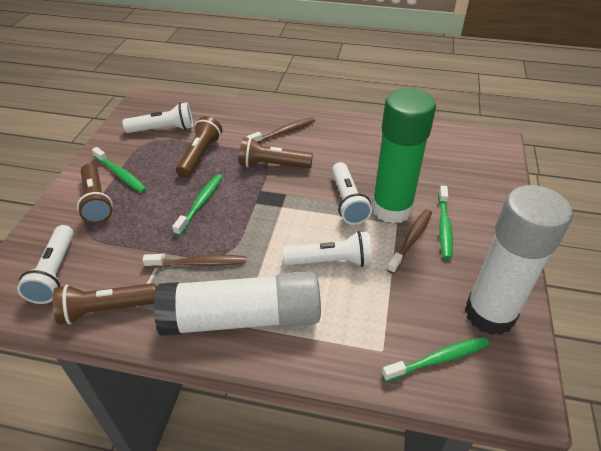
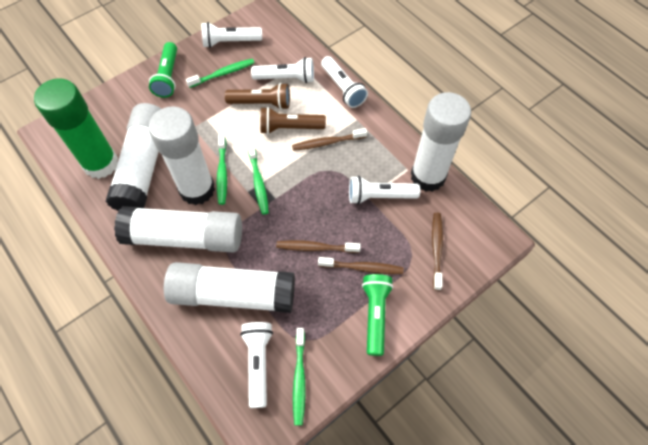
brown flashlight: [53,283,156,325] [77,164,113,224] [176,116,222,178] [239,138,313,168] = 4 -> [225,83,290,110] [261,107,326,134] = 2
brown toothbrush: [142,254,246,268] [247,117,315,143] [387,209,432,274] = 3 -> [276,240,361,253] [292,128,367,151] [318,257,404,274] [432,213,443,291] = 4
green flashlight: none = 0 -> [149,42,177,98] [362,274,393,356] = 2
white flashlight: [17,225,74,304] [122,103,193,133] [283,231,372,267] [332,162,372,225] = 4 -> [201,22,262,48] [240,322,273,408] [251,57,314,83] [321,56,368,108] [349,176,420,204] = 5
white glue stick: [154,271,321,336] [465,185,573,335] = 2 -> [105,103,161,211] [114,206,242,253] [149,106,215,205] [164,262,295,313] [411,92,471,192] = 5

